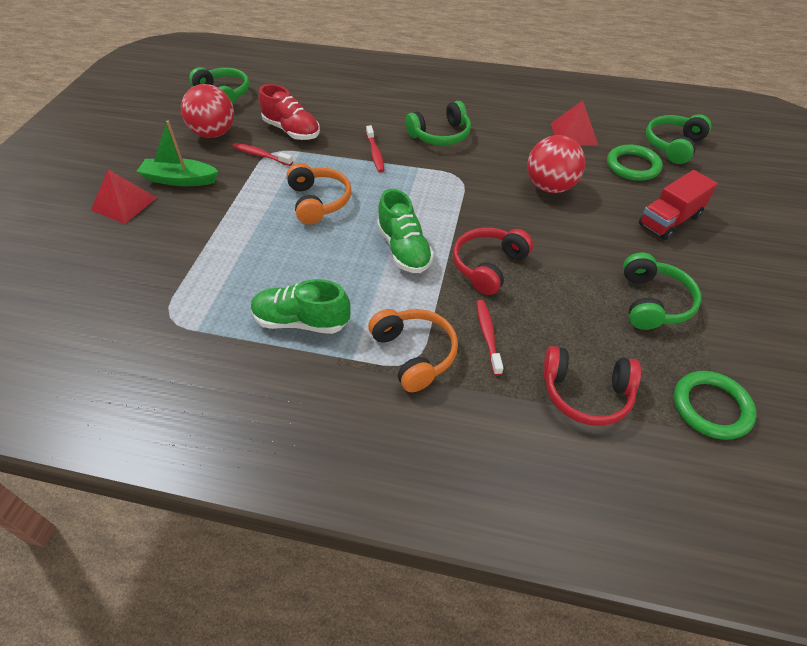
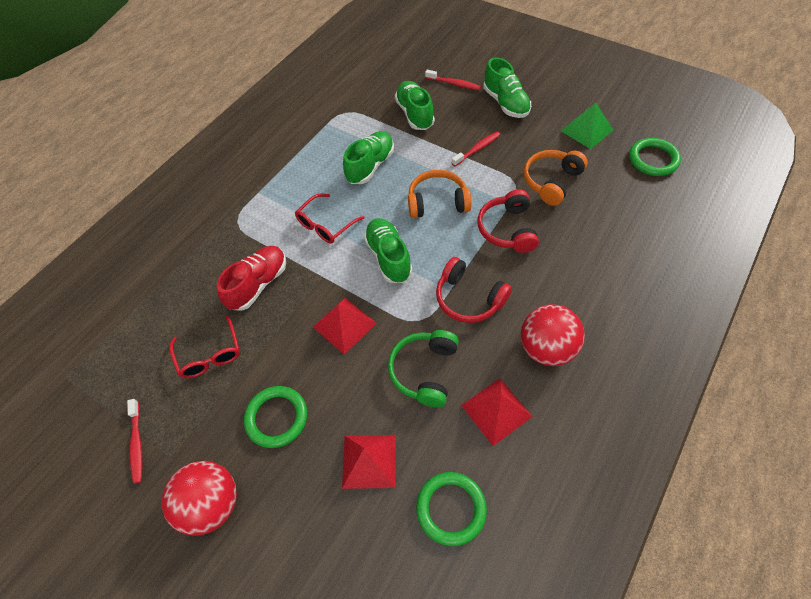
green boat: [136,120,219,186] = 1 -> none = 0
green headphones: [189,67,249,105] [405,101,471,145] [623,253,701,330] [646,114,712,164] = 4 -> [388,330,459,407] = 1
green pyramid: none = 0 -> [561,103,613,149] = 1
green ring: [607,144,662,181] [674,371,757,440] = 2 -> [244,386,307,448] [416,472,487,546] [629,138,681,176] = 3
green shoe: [251,279,350,334] [377,189,434,273] = 2 -> [343,131,394,184] [364,218,412,283] [395,81,435,130] [483,57,531,118] = 4
red glasses: none = 0 -> [169,316,240,378] [295,194,364,244] = 2
red pyramid: [91,169,157,224] [551,100,598,146] = 2 -> [313,298,377,354] [342,435,396,489] [461,378,533,446] = 3
red truck: [639,170,717,240] = 1 -> none = 0

